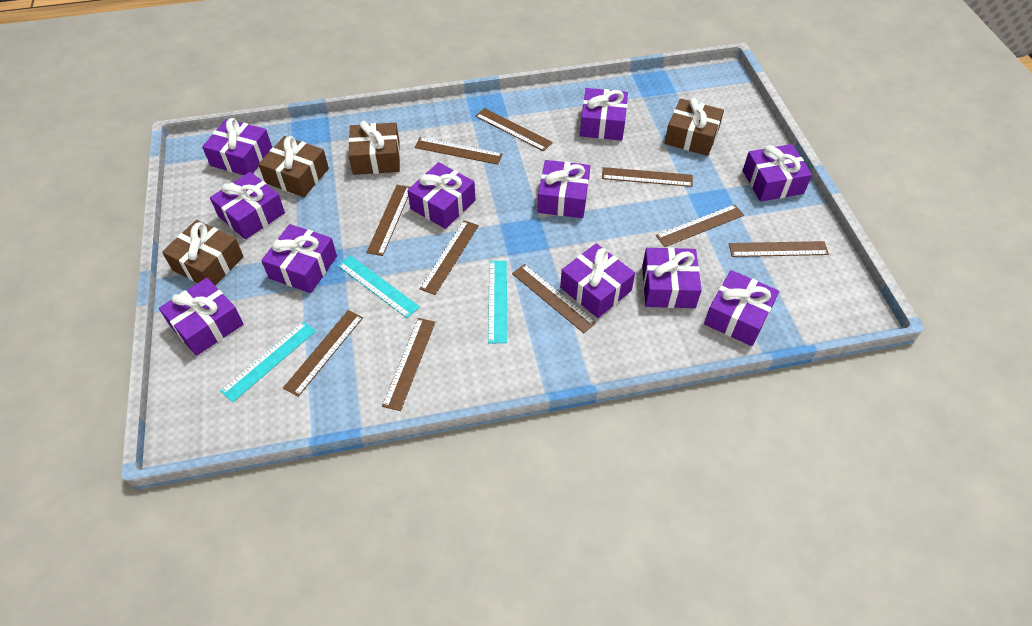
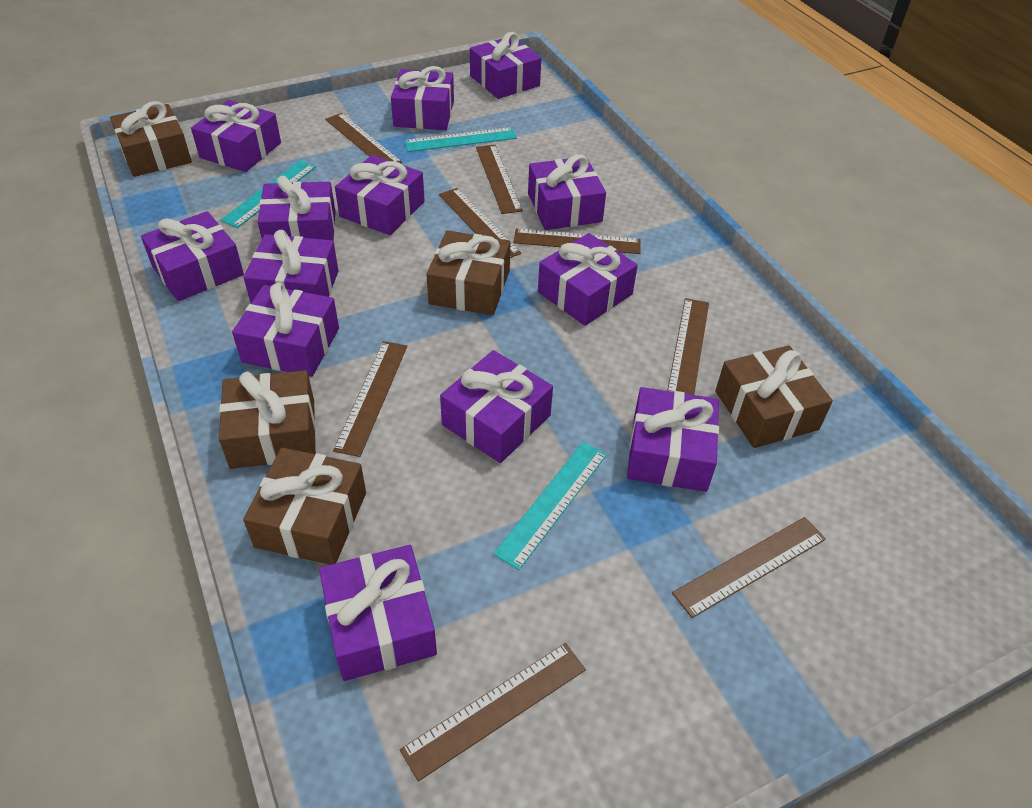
brown gift: [162,220,244,286] [258,136,329,197] [348,121,400,175] [664,98,724,156] = 4 -> [110,101,192,177] [219,370,316,469] [243,448,366,565] [426,230,510,315] [715,345,833,448] = 5
brown ruler: [283,310,363,397] [366,185,410,256] [382,318,436,411] [415,137,502,165] [420,220,479,295] [475,108,553,151] [512,264,597,333] [602,167,693,187] [656,204,744,247] [729,241,829,257] = 10 -> [325,113,402,163] [333,341,407,457] [400,643,586,782] [439,188,521,258] [476,145,523,214] [513,228,641,254] [667,298,709,395] [672,517,826,618] = 8
purple gift: [159,278,244,356] [202,118,272,175] [210,172,285,240] [261,224,337,293] [407,162,476,229] [538,160,590,218] [560,243,635,318] [580,88,628,141] [642,247,702,308] [704,270,779,346] [743,144,812,202] = 11 -> [141,211,244,301] [191,100,281,172] [232,283,339,377] [244,230,339,303] [258,176,336,241] [319,545,437,681] [335,155,425,235] [391,66,454,130] [440,350,553,463] [470,32,541,99] [528,155,606,230] [538,233,638,326] [627,387,719,492] = 13

